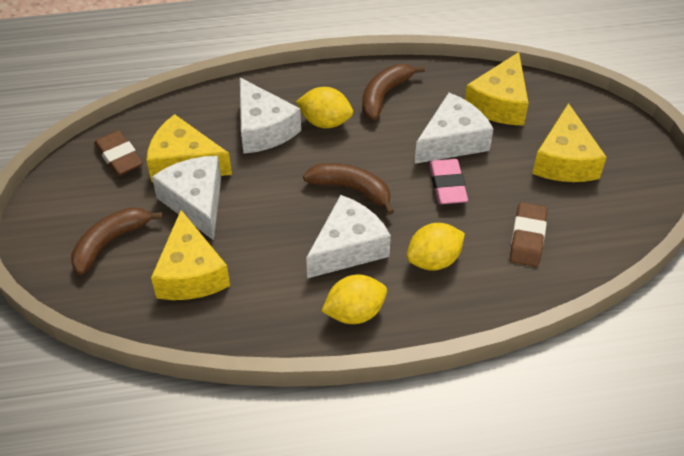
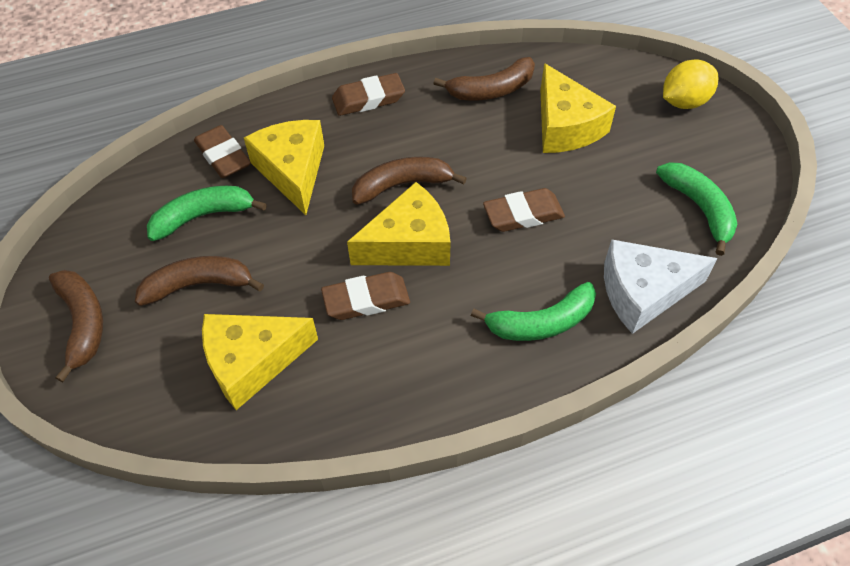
brown banana: [71,207,163,275] [303,163,394,215] [362,64,425,120] = 3 -> [49,270,103,382] [135,256,264,306] [352,157,467,205] [433,57,535,101] = 4
brown eraser: [94,130,143,176] [510,202,547,267] = 2 -> [194,125,251,178] [321,272,410,320] [332,73,405,116] [483,188,565,232] = 4
green banana: none = 0 -> [147,186,267,241] [471,282,596,341] [656,162,737,256] = 3
pink eraser: [429,159,468,204] = 1 -> none = 0
white cheese: [152,156,221,240] [240,78,301,154] [306,195,391,278] [414,93,494,164] = 4 -> [604,239,718,334] = 1
yellow lemon: [296,87,353,128] [321,275,387,324] [407,223,465,271] = 3 -> [663,60,719,109] = 1

